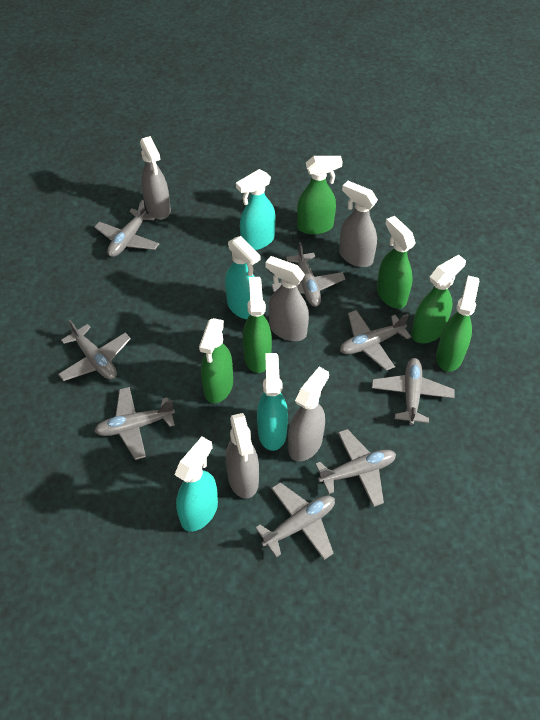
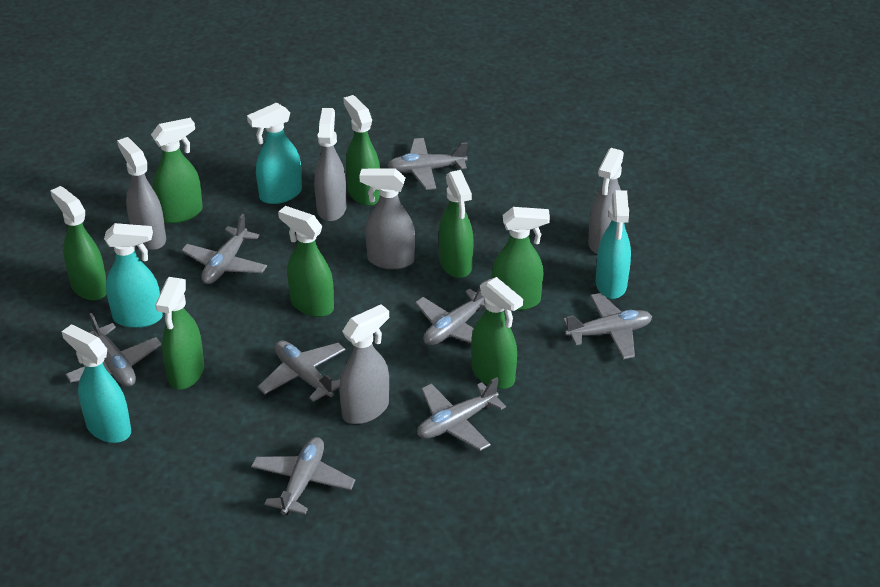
green spray bottle: [199,318,233,403] [243,277,272,373] [297,156,343,235] [377,216,416,309] [411,255,466,343] [436,276,479,372] = 6 -> [50,186,107,301] [151,118,203,224] [155,277,204,390] [278,206,334,317] [343,95,380,206] [439,170,474,278] [471,277,523,389] [491,207,550,311] = 8

